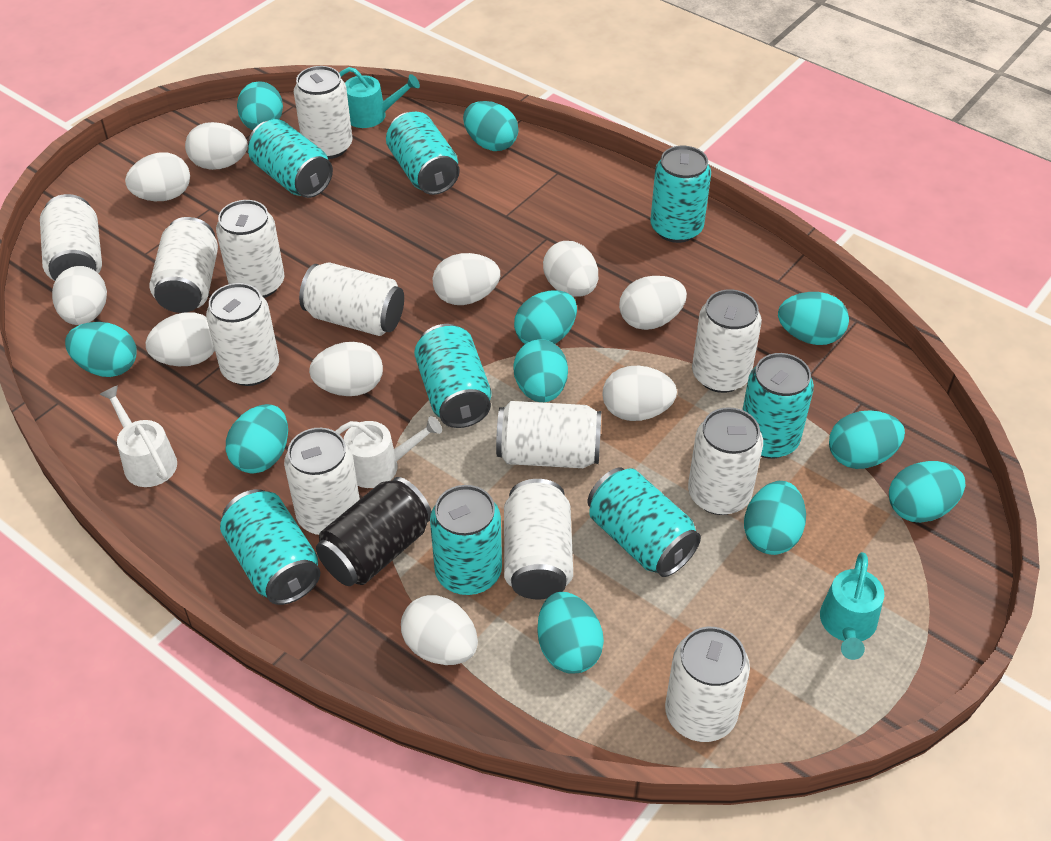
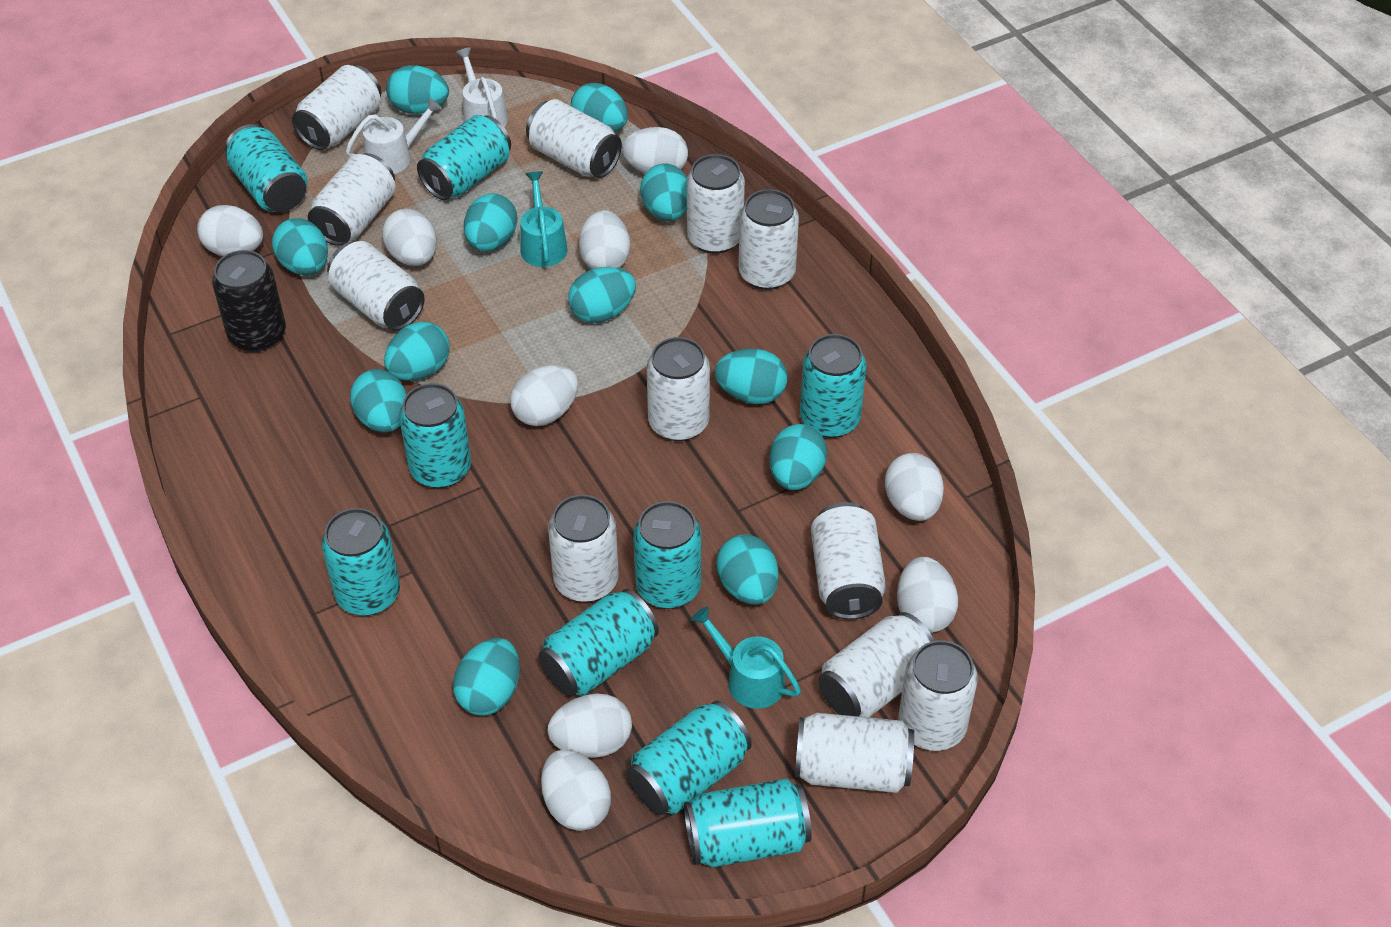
turquoise can: [220,489,320,605] [248,119,333,198] [386,112,460,195] [414,324,492,428] [430,485,502,595] [587,468,701,577] [650,146,711,243] [742,353,814,459] = 8 -> [225,124,307,212] [321,508,400,616] [399,383,471,488] [417,115,511,200] [539,589,659,696] [627,701,752,815] [633,501,701,608] [684,778,812,867] [800,334,867,438] = 9
turquoise egg: [65,322,136,377] [226,404,288,474] [237,81,283,130] [463,101,518,151] [513,339,568,402] [514,290,577,344] [537,592,604,674] [744,481,806,555] [778,292,849,345] [829,410,905,469] [889,461,965,523] = 11 -> [272,218,328,275] [350,369,407,433] [384,322,450,380] [386,65,449,114] [453,638,520,716] [464,193,518,251] [568,267,636,323] [571,83,628,132] [640,164,687,221] [715,349,788,404] [716,535,778,605] [769,424,827,490] = 12
white egg: [52,266,107,325] [125,152,190,201] [146,312,215,366] [185,122,248,170] [309,342,383,396] [401,595,478,665] [432,253,500,305] [543,241,598,297] [602,366,677,421] [619,276,687,330] = 10 -> [197,205,263,256] [382,209,437,266] [510,365,578,426] [541,750,611,831] [548,694,632,758] [579,210,630,269] [622,127,688,174] [885,453,944,521] [897,557,958,633] = 9

